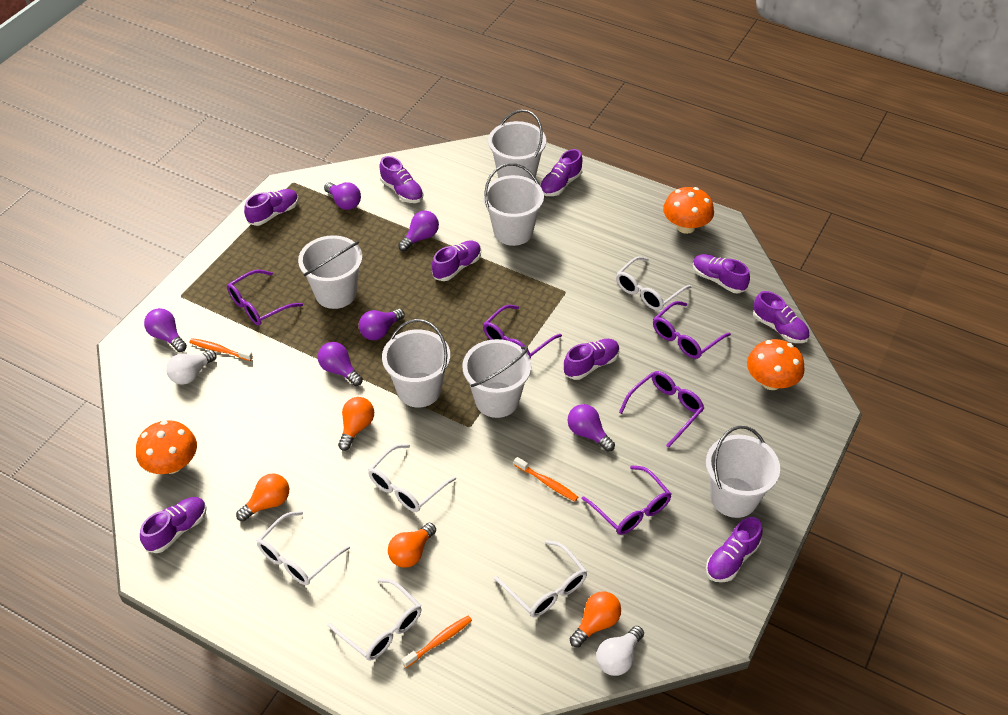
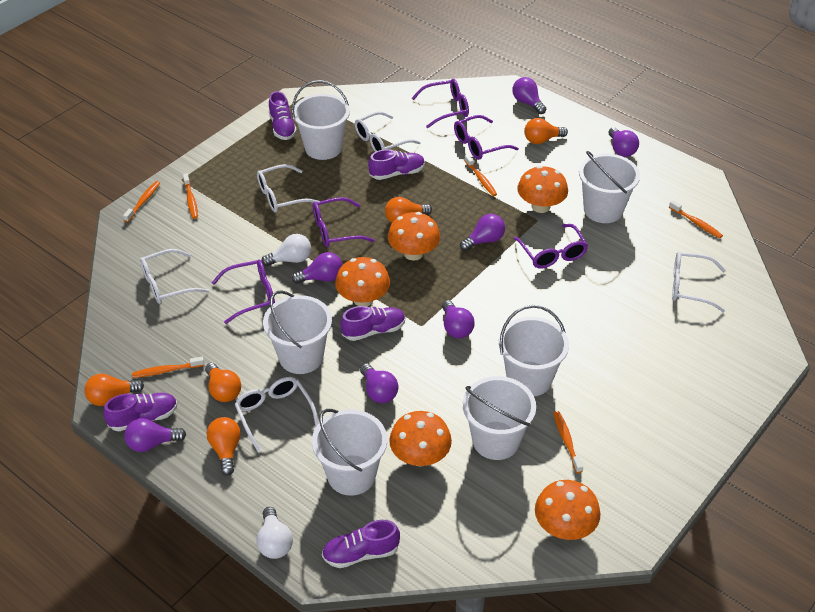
orange light bulb: [236,473,289,522] [338,397,374,451] [388,523,436,568] [570,591,621,647] = 4 -> [84,374,144,406] [205,363,241,402] [207,417,241,475] [385,197,432,223] [524,118,568,144] = 5
orange mushroom: [136,420,197,474] [663,187,714,234] [747,339,805,390] = 3 -> [335,257,390,306] [388,212,440,261] [389,411,452,466] [517,166,568,213] [535,480,601,540] = 5
orange toothbrush: [189,338,253,361] [402,616,472,668] [514,457,578,501] = 3 -> [123,181,160,222] [132,357,204,378] [183,173,198,219] [464,154,497,196] [553,411,583,473] [669,200,723,239] = 6
purple light bulb: [144,308,187,352] [318,342,363,386] [324,182,361,210] [359,309,405,340] [398,211,439,251] [567,404,615,452] = 6 -> [124,418,186,452] [291,252,342,284] [360,363,399,403] [442,300,475,338] [460,214,505,251] [512,77,546,114] [608,127,639,157] = 7
purple shoe: [140,497,207,553] [244,189,299,226] [379,156,424,203] [432,241,481,281] [540,149,583,196] [563,339,620,380] [693,254,750,293] [706,517,762,582] [753,291,809,343] = 9 -> [104,393,178,431] [269,91,297,140] [322,520,400,568] [340,306,405,341] [368,149,425,180] = 5

